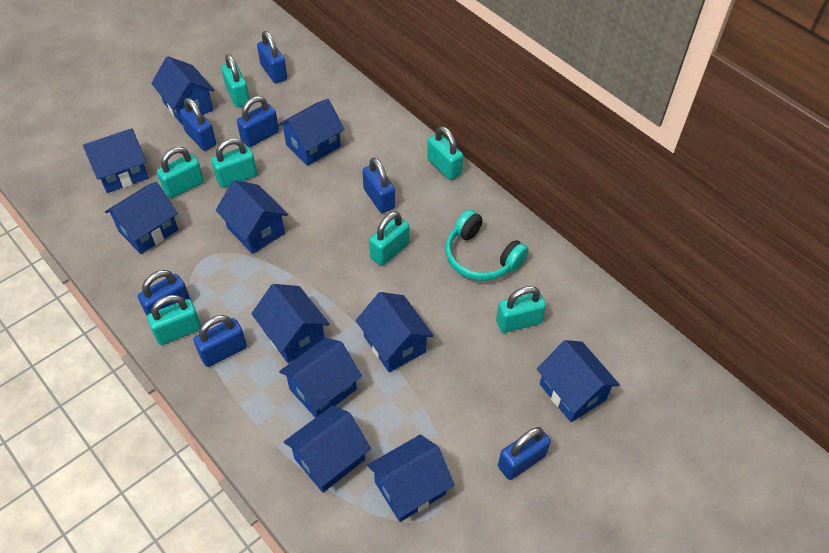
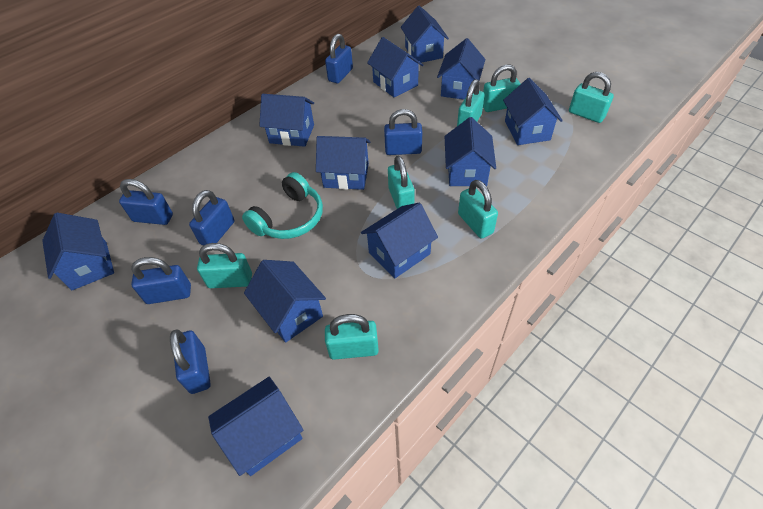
blue padlock: [138,270,191,316] [179,98,216,151] [194,315,247,367] [237,96,279,147] [257,31,287,84] [362,158,395,213] [498,427,551,480] = 7 -> [119,179,173,225] [131,257,191,304] [170,329,211,394] [189,190,234,246] [325,34,353,83] [384,109,422,155] = 6

